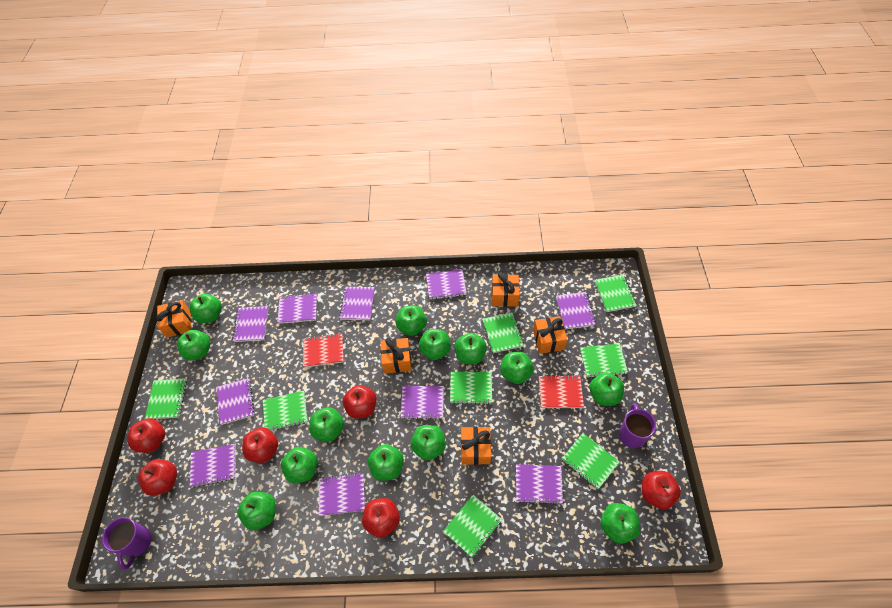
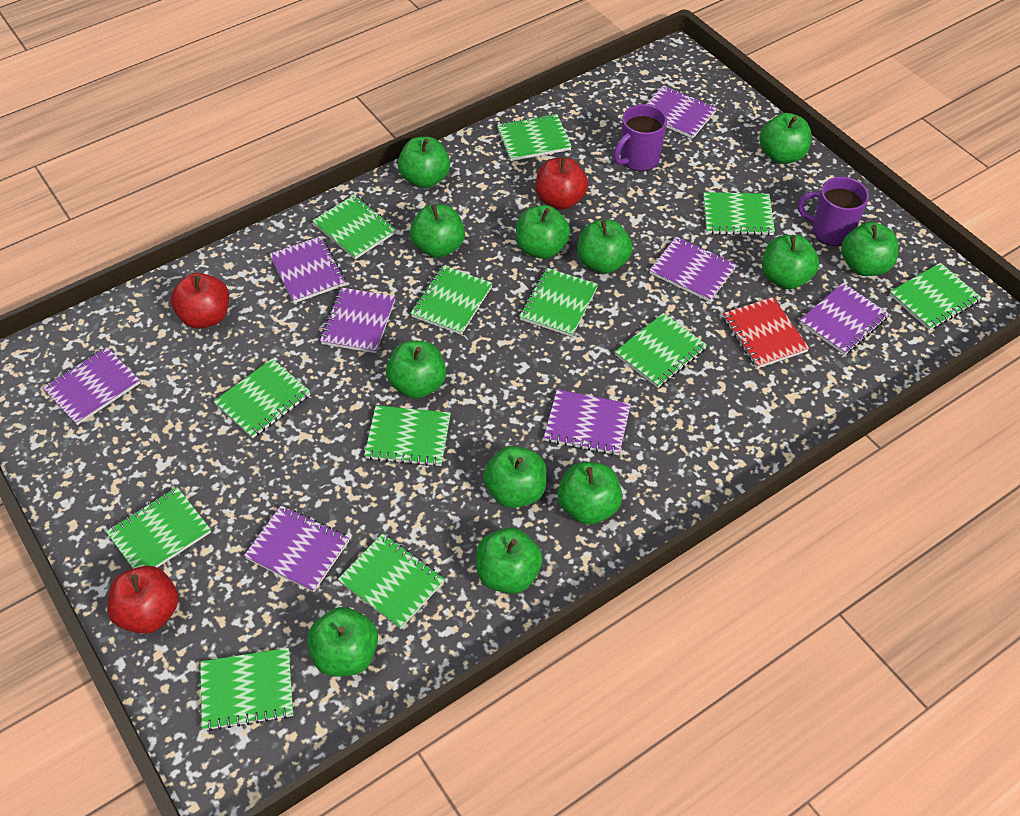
green apple: [177,330,211,361] [189,294,222,323] [237,491,276,530] [281,447,317,483] [309,407,344,442] [368,444,404,481] [396,305,427,336] [411,425,446,460] [419,329,451,360] [454,333,487,364] [501,352,534,384] [589,372,624,406] [601,503,640,544] = 13 -> [307,607,378,677] [386,341,446,399] [398,137,450,188] [410,204,465,258] [476,528,543,594] [483,446,547,508] [516,205,570,259] [557,462,622,525] [577,220,633,274] [759,113,811,164] [762,235,819,289] [841,222,899,276] = 12
green notebook: [145,378,187,419] [263,391,308,431] [443,495,502,558] [450,372,492,404] [483,312,524,353] [562,433,620,489] [580,344,628,378] [594,275,637,312] = 8 -> [106,487,211,569] [200,648,293,731] [213,359,311,438] [312,195,397,259] [338,533,445,629] [364,405,451,467] [410,266,493,335] [497,113,572,161] [519,268,598,337] [615,313,707,388] [703,192,775,236] [890,263,982,330] = 12
orange gift: [156,300,192,338] [380,338,412,374] [461,427,491,465] [492,272,520,307] [533,316,568,354] = 5 -> none = 0
purple notebook: [190,444,236,488] [216,378,255,425] [232,306,269,342] [277,293,317,324] [319,473,365,516] [340,287,375,320] [401,386,444,419] [426,269,467,300] [516,464,563,505] [556,292,596,329] = 10 -> [43,347,140,425] [244,505,349,592] [269,236,346,303] [320,287,395,353] [544,389,631,456] [647,85,717,139] [649,236,737,302] [799,283,889,355] = 8
red apple: [128,418,165,453] [138,459,177,496] [242,427,278,463] [343,385,377,419] [362,498,400,538] [642,471,681,510] = 6 -> [107,566,178,634] [171,273,229,329] [535,157,588,210] = 3
red notebook: [303,333,344,368] [539,375,584,408] = 2 -> [723,297,809,368] = 1

